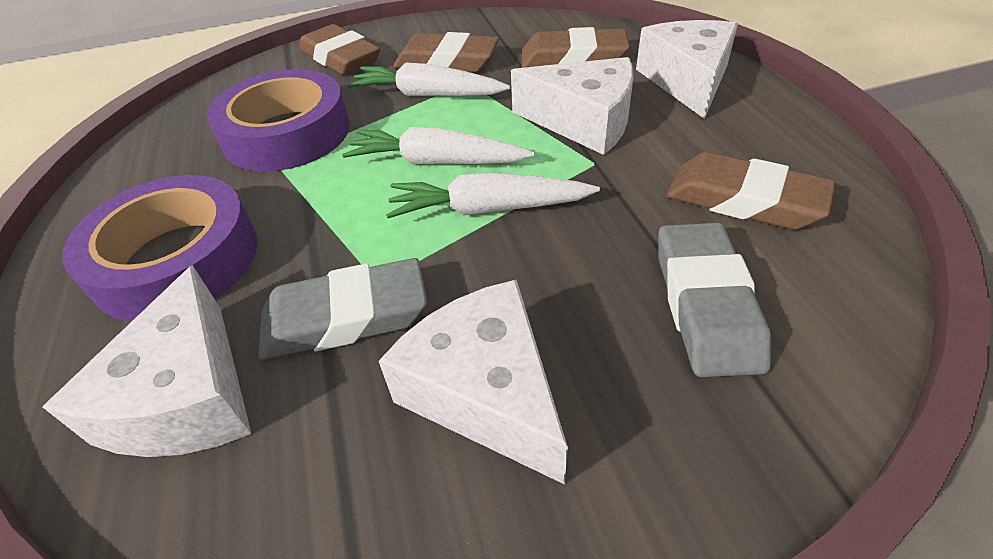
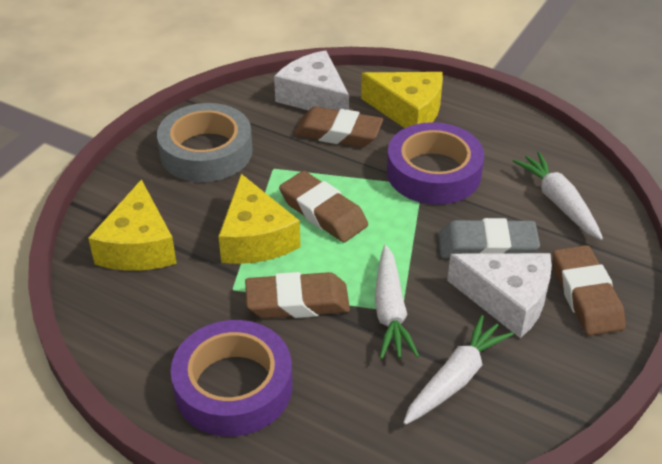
grey eraser: [258,258,427,360] [658,222,772,377] = 2 -> [438,218,540,258] = 1
grey tape: none = 0 -> [157,103,253,182] = 1
white cheese: [43,265,252,457] [379,279,568,485] [511,57,633,155] [636,20,738,119] = 4 -> [274,50,349,110] [447,253,552,338] = 2
yellow cheese: none = 0 -> [88,179,177,271] [218,174,300,264] [361,72,443,128] = 3

